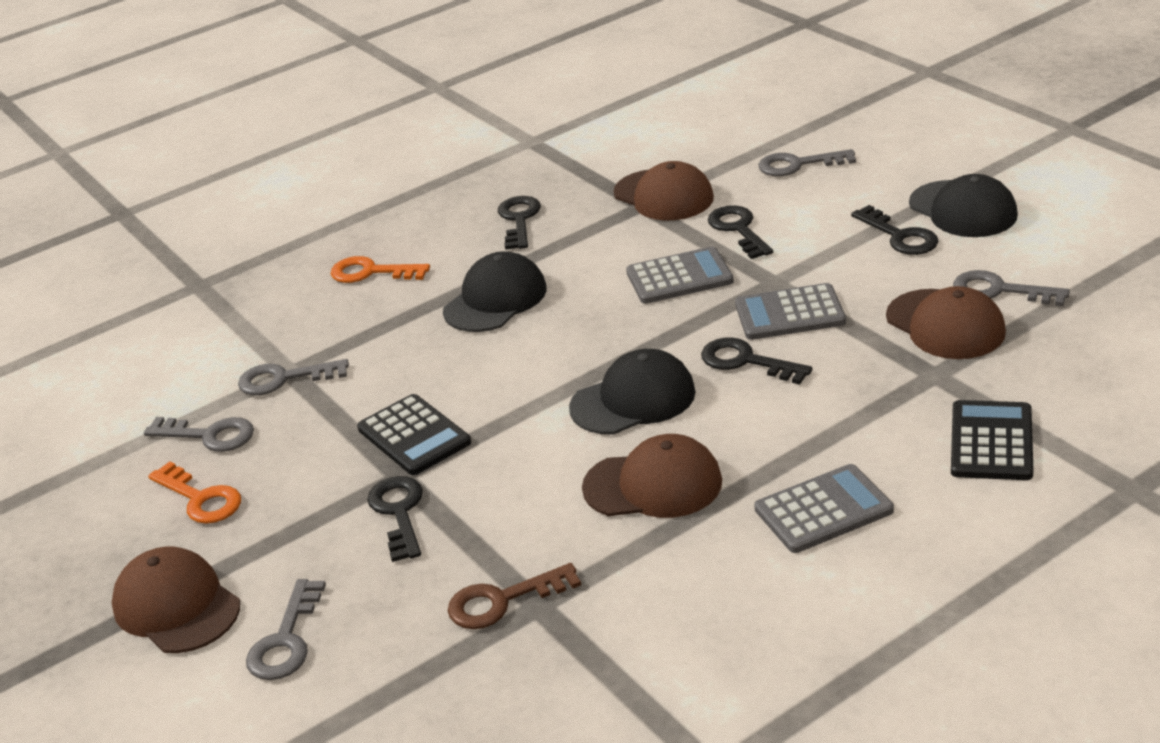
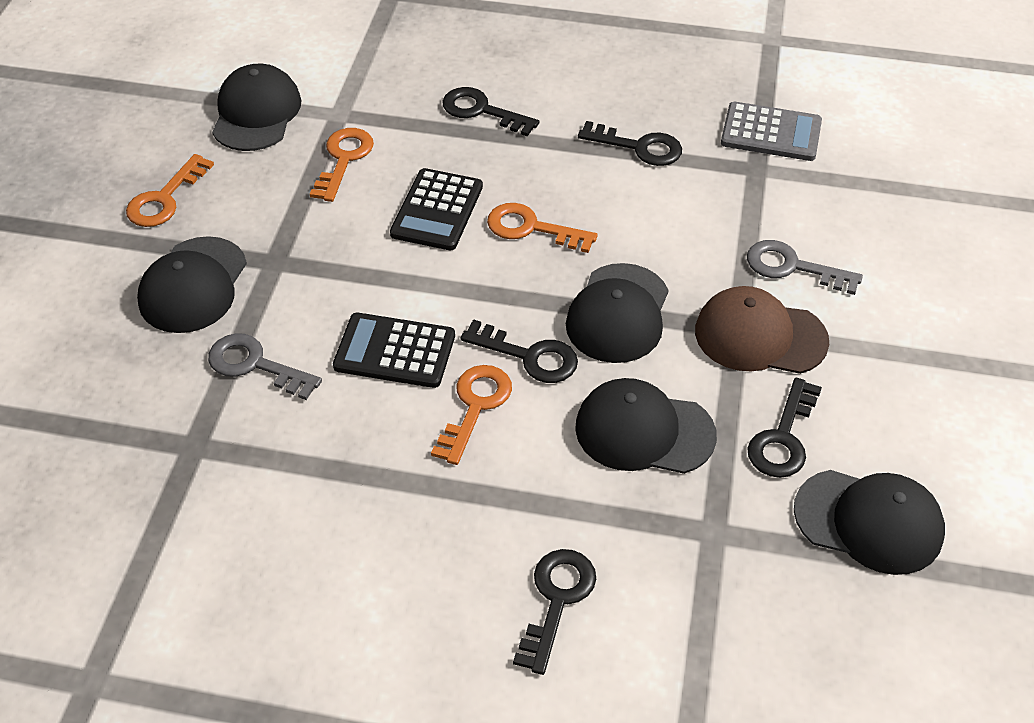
black cap: [443,251,547,332] [569,349,696,434] [909,174,1018,237] = 3 -> [137,236,247,333] [212,64,302,151] [566,263,669,363] [575,378,717,474] [794,470,945,575] = 5
brown cap: [112,547,240,653] [582,434,722,518] [614,161,714,221] [886,286,1006,359] = 4 -> [695,286,829,374] = 1
brown key: [448,563,581,629] = 1 -> none = 0
grey calculator: [626,246,734,304] [735,283,846,340] [754,464,894,553] = 3 -> [721,102,822,161] = 1
grey key: [144,417,254,452] [238,359,349,395] [246,579,326,680] [758,149,856,176] [953,270,1070,306] = 5 -> [208,333,322,400] [747,240,863,295] = 2
orange key: [148,461,241,524] [331,256,430,283] = 2 -> [126,154,214,227] [310,128,374,202] [431,365,512,465] [487,203,598,253] = 4

